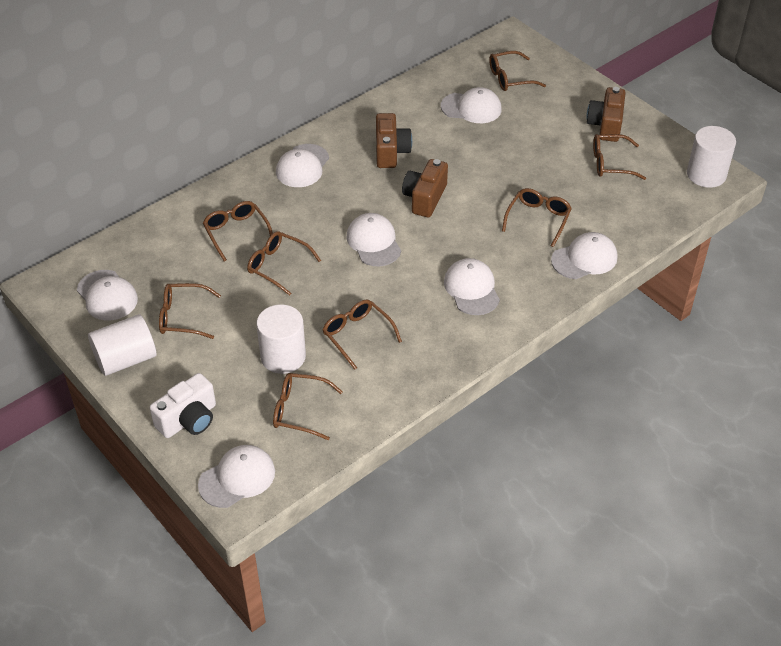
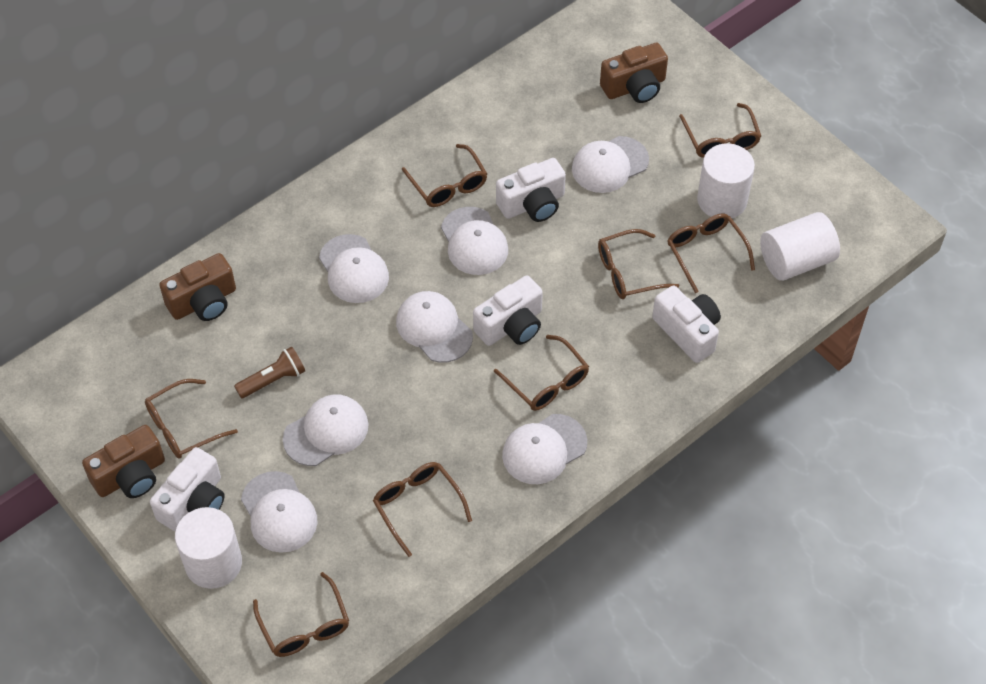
brown flashlight: none = 0 -> [234,346,305,398] = 1
white camera: [150,373,216,438] = 1 -> [150,447,225,531] [473,275,543,346] [496,158,566,222] [652,285,721,363] = 4

